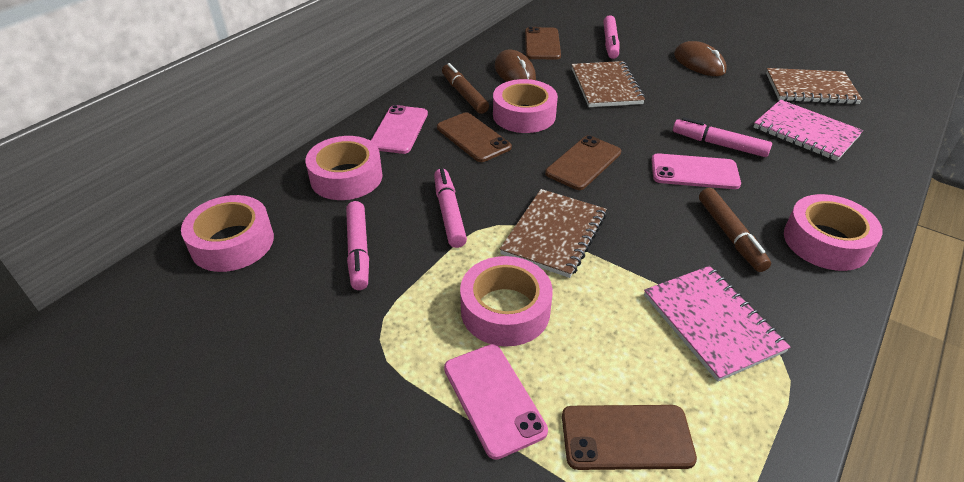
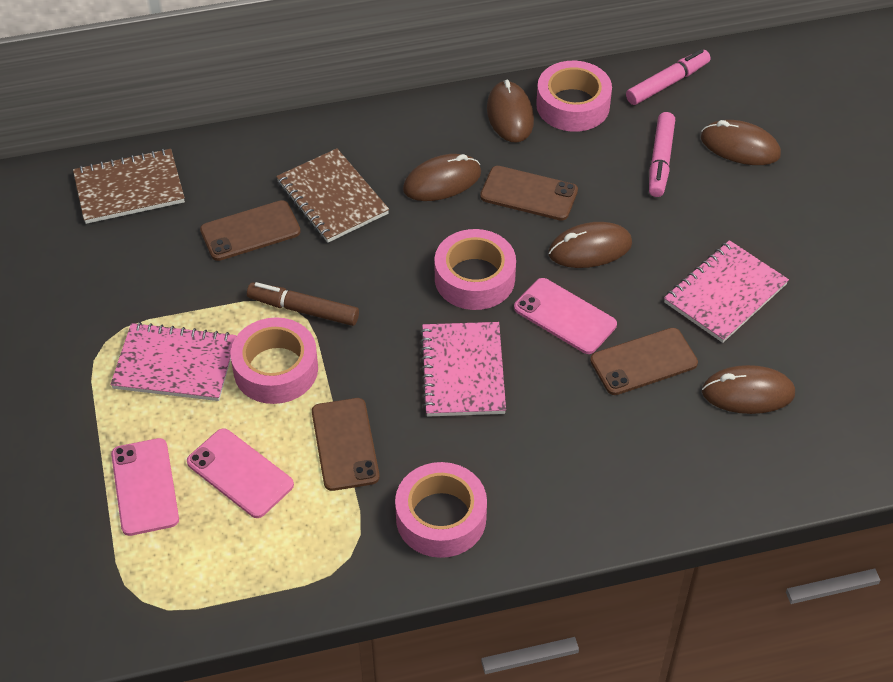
brown marker: [442,63,489,114] [699,188,771,272] = 2 -> [247,282,359,326] = 1
brown mouse: [495,49,536,82] [674,41,727,76] = 2 -> [403,154,481,201] [487,80,534,142] [548,222,632,268] [701,120,781,165] [702,365,795,414] = 5
brown notebook: [500,189,607,278] [572,61,645,107] [766,68,863,104] = 3 -> [73,148,185,224] [276,148,389,243] = 2
pink marker: [346,201,369,290] [434,168,467,248] [603,15,619,59] [673,117,772,157] = 4 -> [626,49,711,105] [649,112,675,197] = 2
pink notebook: [644,266,790,382] [754,100,863,161] = 2 -> [110,322,236,401] [420,322,506,417] [664,240,789,343] = 3
pink tape: [181,195,274,272] [305,136,383,200] [460,256,553,347] [493,79,558,133] [784,194,883,271] = 5 -> [230,317,318,404] [395,462,487,558] [435,229,516,310] [536,61,612,132] = 4

